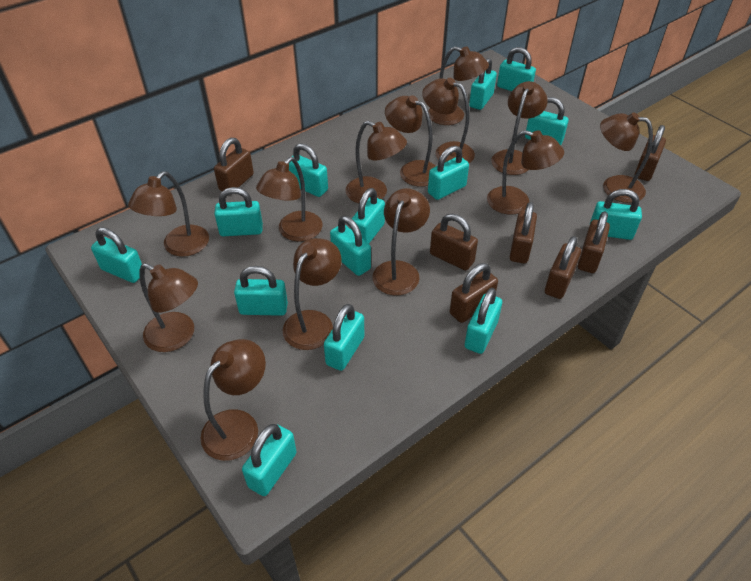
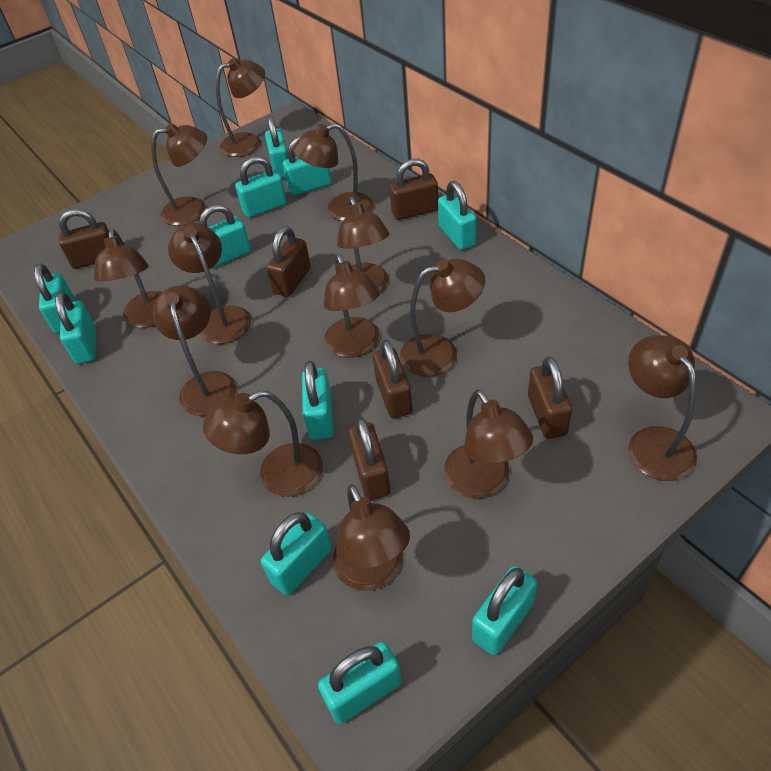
brown padlock: [214,138,254,191] [430,214,478,270] [450,263,498,323] [510,202,537,264] [545,236,581,299] [578,211,610,273] [635,125,666,181] = 7 -> [58,209,109,269] [266,226,311,297] [348,417,391,500] [373,340,413,419] [389,159,438,220] [528,357,572,439] = 6
turquoise padlock: [91,227,142,283] [214,187,263,236] [234,266,288,316] [242,424,297,496] [289,143,328,197] [324,304,364,371] [330,216,371,276] [350,188,385,244] [428,146,469,200] [465,288,502,354] [469,58,497,110] [497,47,536,91] [525,97,569,145] [590,189,642,240] = 14 -> [34,263,75,333] [55,292,96,364] [199,204,251,268] [235,156,287,218] [261,512,332,595] [265,116,289,178] [283,136,332,195] [302,360,333,440] [318,642,402,724] [438,181,477,250] [472,566,537,656] = 11

